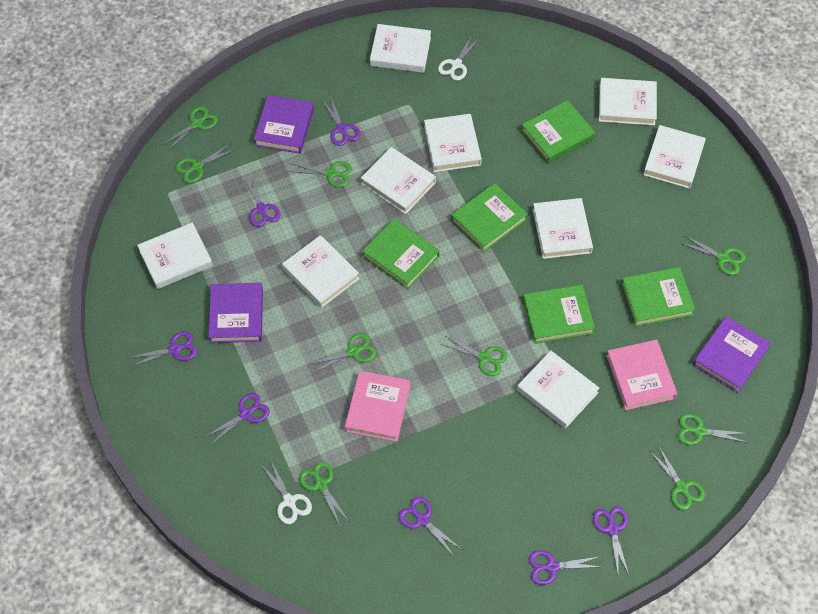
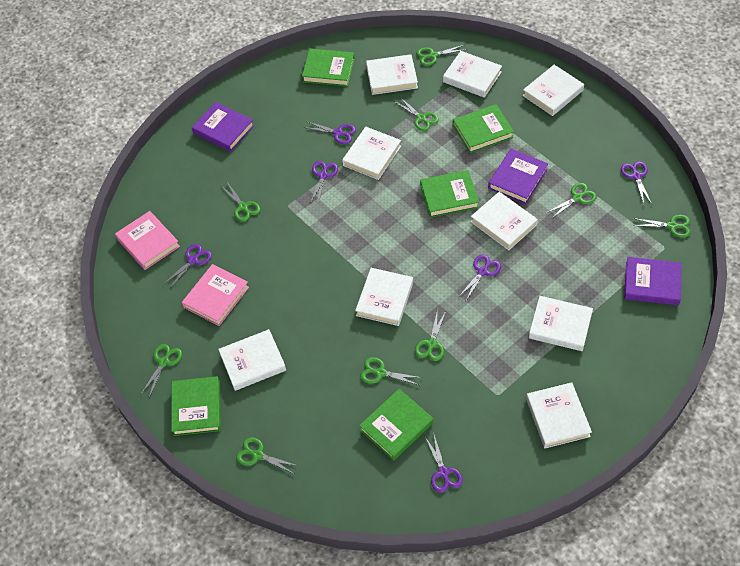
purple scissors: [129,331,197,367] [204,393,270,445] [244,174,280,227] [322,96,360,146] [399,497,461,556] [529,550,602,585] [593,506,629,575] = 7 -> [164,244,212,288] [303,121,356,144] [310,161,338,205] [425,435,463,493] [459,255,501,301] [621,161,652,204] = 6
white scissors: [262,461,312,524] [438,35,480,81] = 2 -> none = 0

